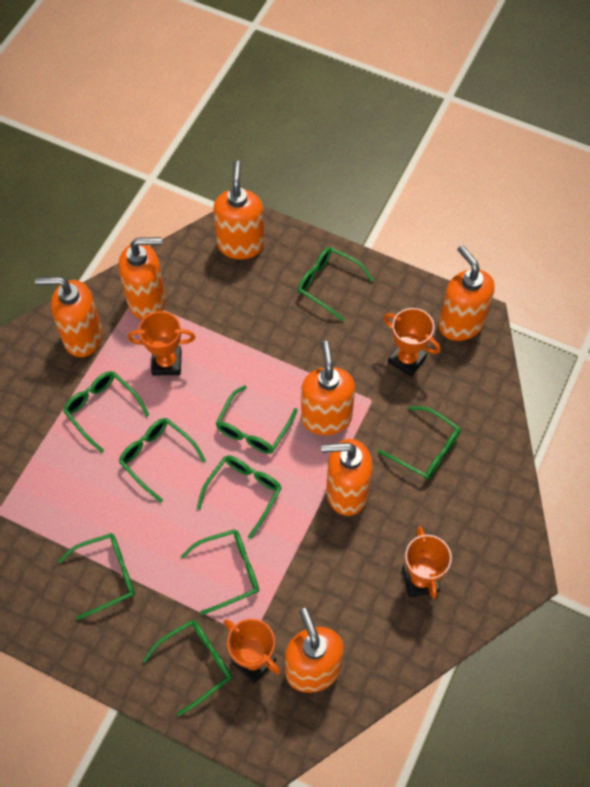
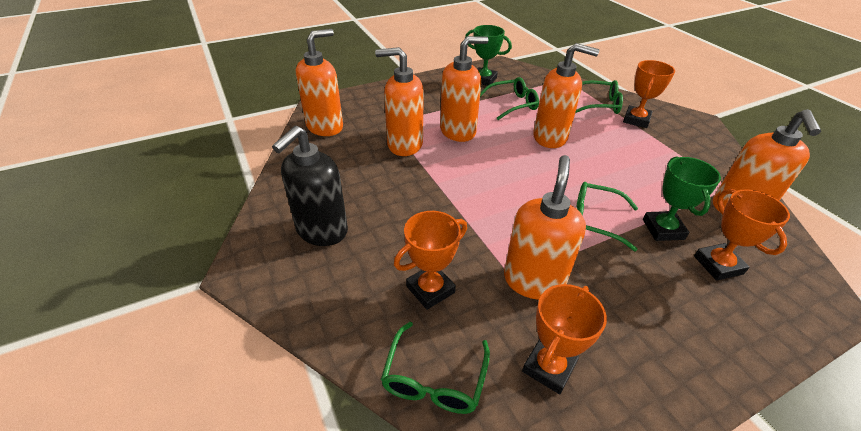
black soap dispenser: none = 0 -> [272,126,348,246] = 1
green glasses: [58,533,135,620] [63,371,149,453] [119,418,206,503] [143,620,232,716] [181,529,259,615] [197,456,282,539] [216,385,298,454] [298,247,373,321] [378,406,461,480] = 9 -> [381,322,490,414] [480,77,539,120] [575,80,623,114] [577,182,638,252] = 4
green trophy: none = 0 -> [465,25,512,86] [643,156,721,241] = 2
orange soap dispenser: [35,277,103,357] [119,237,166,320] [213,160,265,259] [285,608,344,693] [301,341,355,435] [321,439,373,516] [438,245,495,341] = 7 -> [296,29,343,136] [375,47,424,156] [440,36,488,142] [504,155,586,300] [533,43,600,148] [713,109,821,212] = 6

